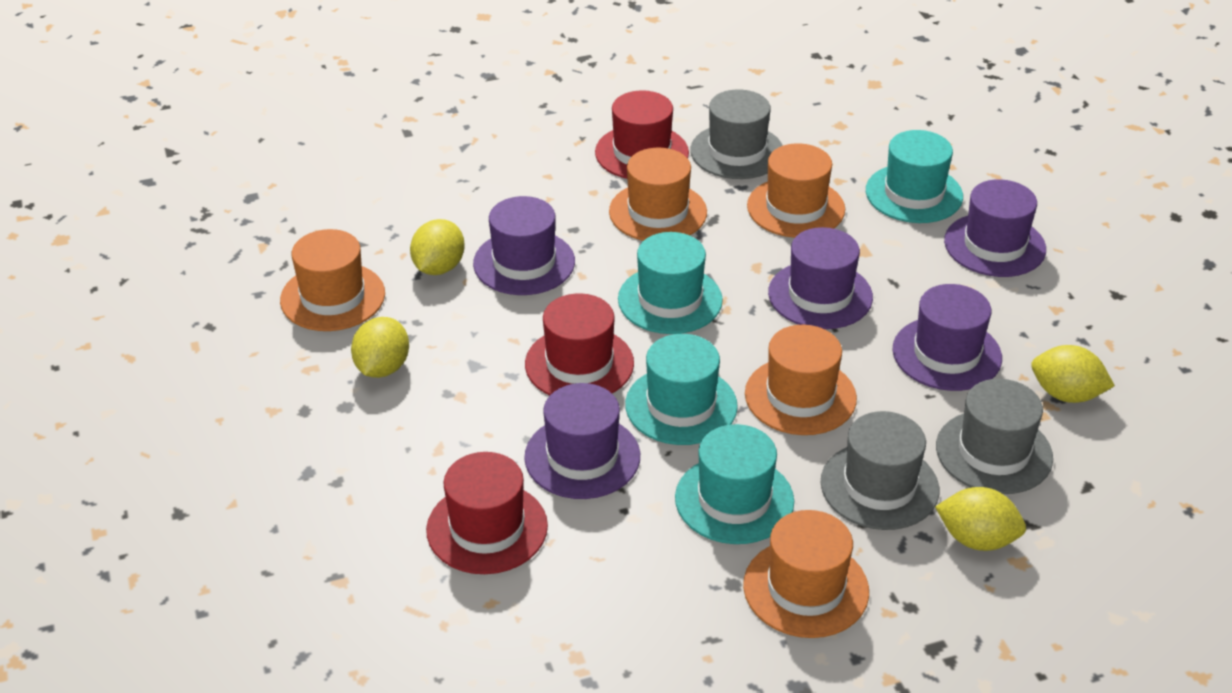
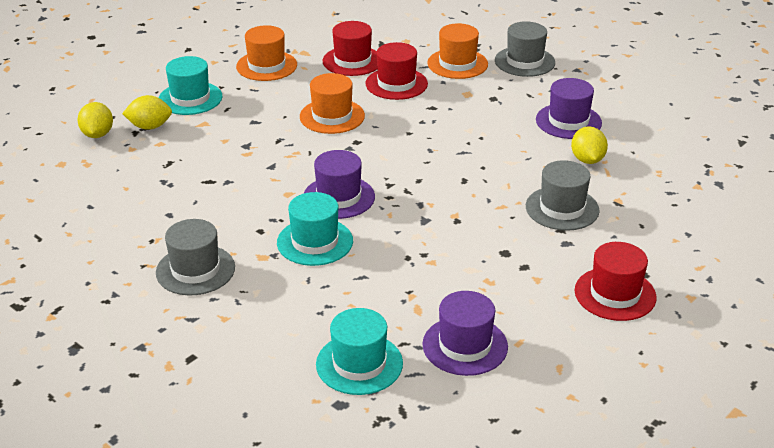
orange hat: [280,229,385,331] [609,148,707,241] [743,510,869,638] [745,325,857,435] [747,143,845,238] = 5 -> [236,25,297,81] [300,73,365,134] [427,23,488,79] = 3
purple hat: [473,196,575,295] [524,383,640,499] [768,227,873,329] [893,284,1002,391] [944,179,1046,277] = 5 -> [303,150,375,219] [422,291,508,376] [536,78,602,139] = 3
turquoise hat: [618,232,723,334] [625,334,738,445] [675,424,794,544] [866,130,963,223] = 4 -> [159,56,223,115] [277,192,353,266] [316,308,403,395] = 3
yellow lemon: [351,317,409,378] [410,219,465,275] [935,487,1026,551] [1031,345,1115,403] = 4 -> [77,102,113,138] [122,95,172,130] [571,126,608,164] = 3

